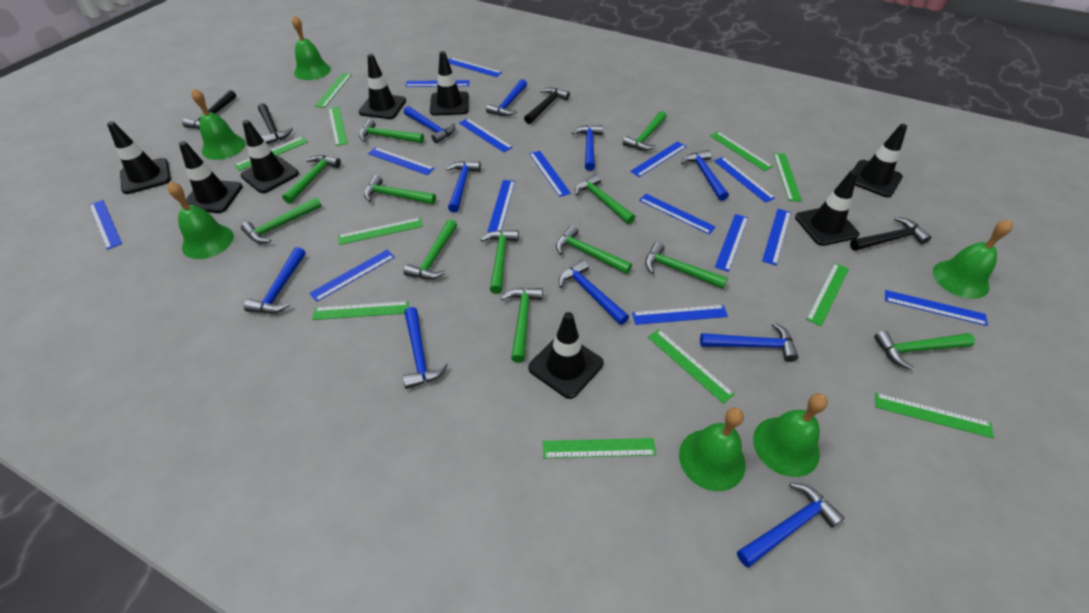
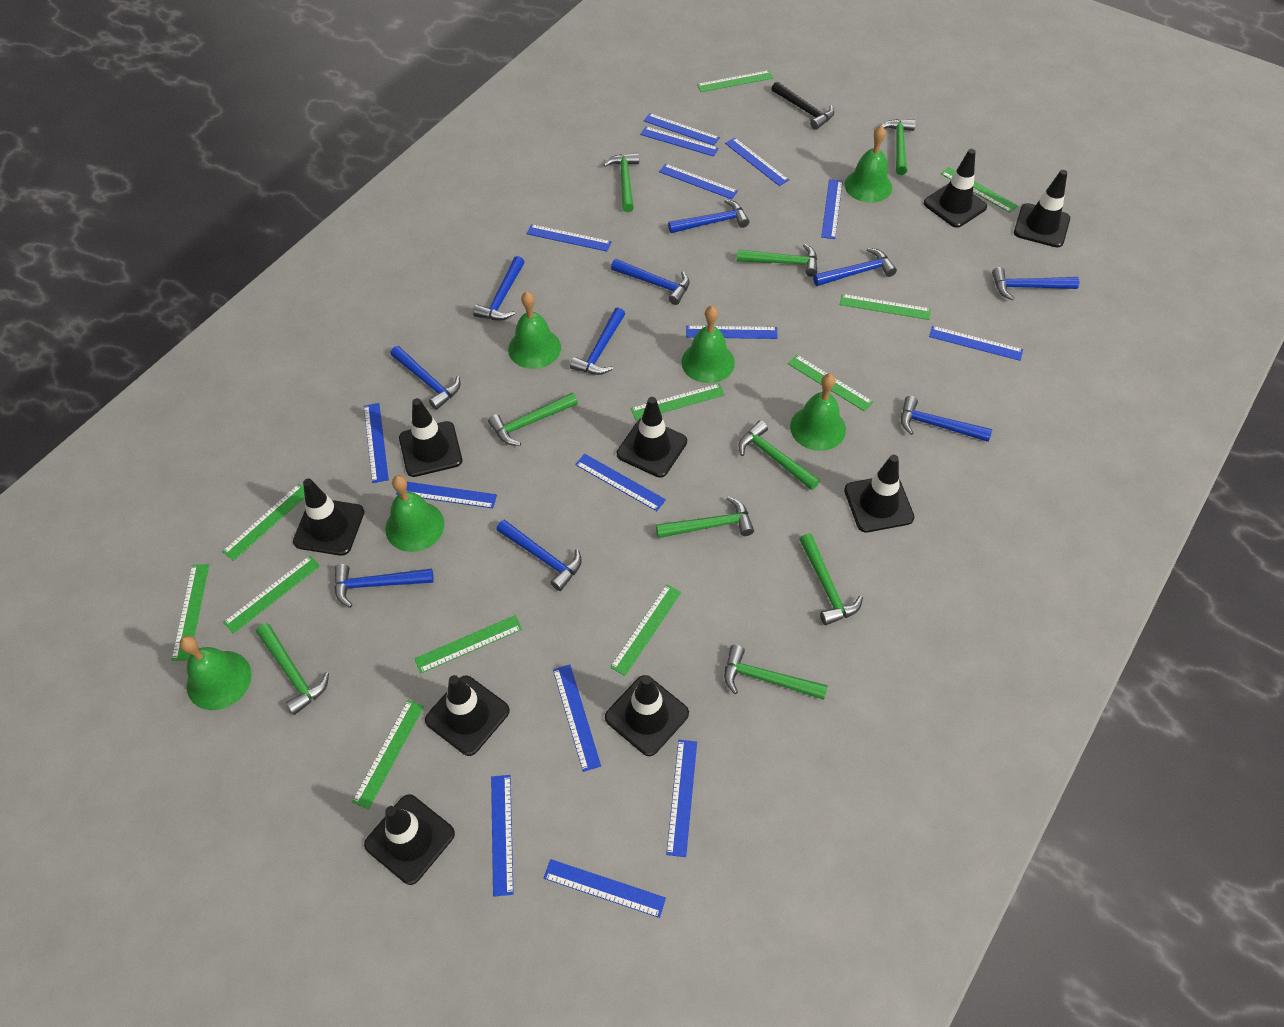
black hammer: [182,90,236,129] [258,103,293,144] [524,88,570,124] [850,217,932,251] = 4 -> [771,81,834,130] = 1
black traffic cone: [107,121,171,194] [179,141,243,213] [241,120,299,193] [359,54,406,119] [430,51,469,116] [528,312,604,399] [795,170,859,246] [853,124,907,197] = 8 -> [293,479,364,556] [364,794,455,885] [399,398,462,477] [425,675,510,756] [605,675,689,756] [617,397,687,478] [844,455,915,532] [923,149,987,228] [1014,170,1070,248] = 9
green hammer: [241,197,322,244] [282,155,341,204] [359,119,424,143] [364,175,436,205] [404,219,457,280] [480,230,519,294] [501,288,543,363] [556,225,632,274] [575,174,636,224] [623,111,667,151] [645,242,728,289] [874,331,975,370] = 12 -> [256,623,329,715] [488,392,578,446] [604,153,639,212] [656,496,754,538] [724,645,828,700] [737,244,817,277] [738,420,820,490] [799,533,863,625] [882,119,916,175] = 9

